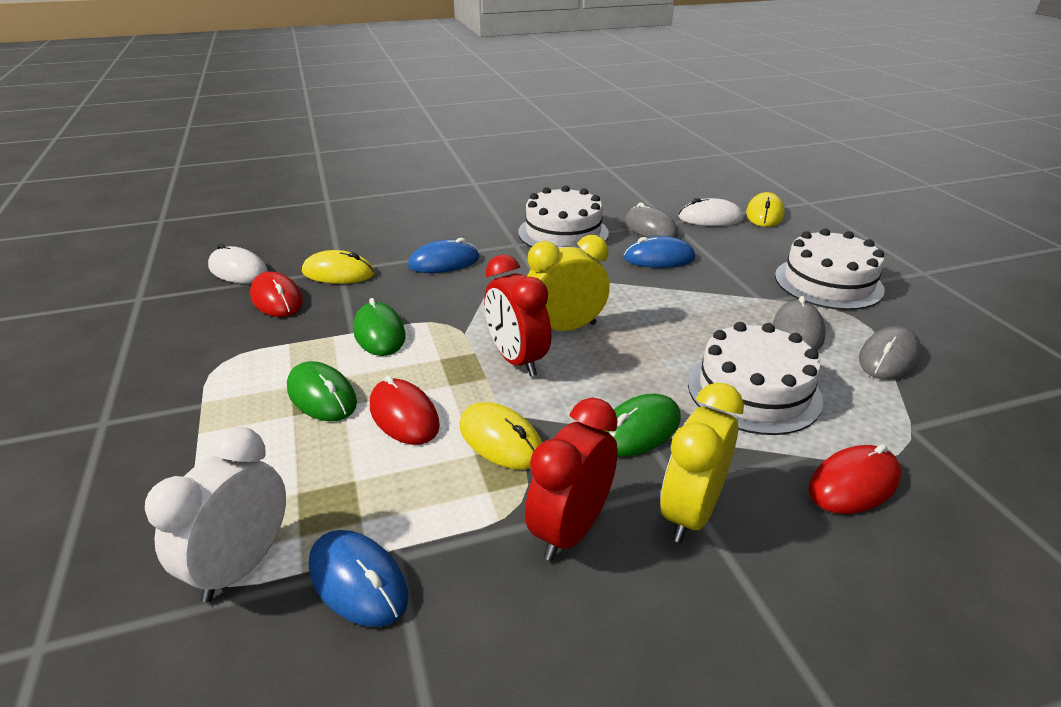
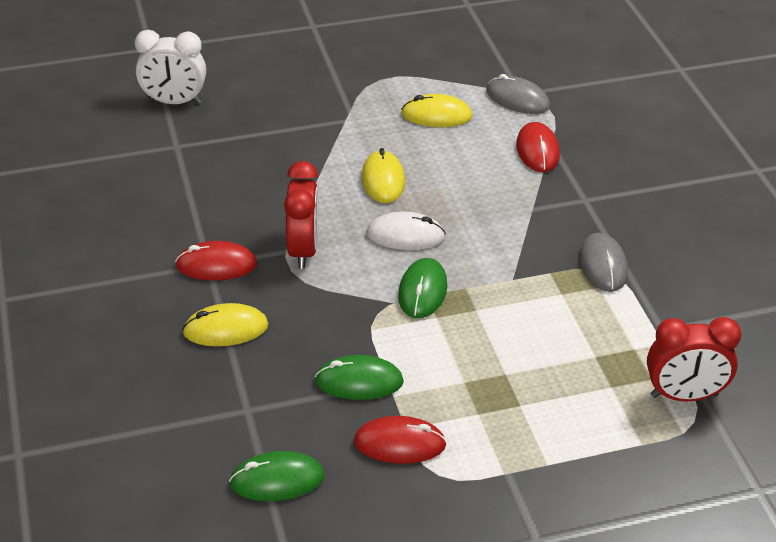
blue mouse: [309,530,408,627] [408,238,479,273] [624,236,695,268] = 3 -> none = 0
grey mouse: [625,202,678,238] [773,296,825,351] [859,326,922,380] = 3 -> [486,74,550,114] [579,233,628,292] = 2
white cake: [518,186,609,248] [688,322,823,435] [775,228,885,310] = 3 -> none = 0
white mouse: [208,244,268,283] [678,198,743,226] = 2 -> [367,212,446,250] = 1
yellow clock: [527,235,610,331] [660,383,744,543] = 2 -> none = 0

